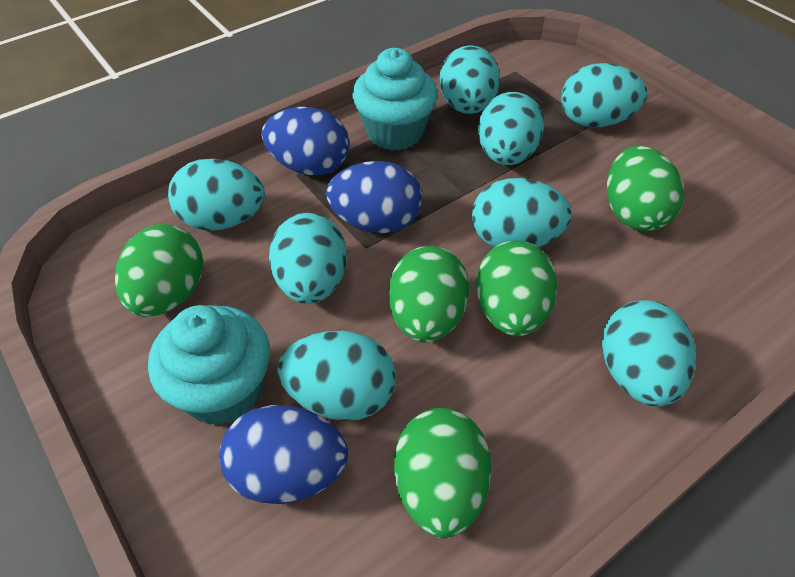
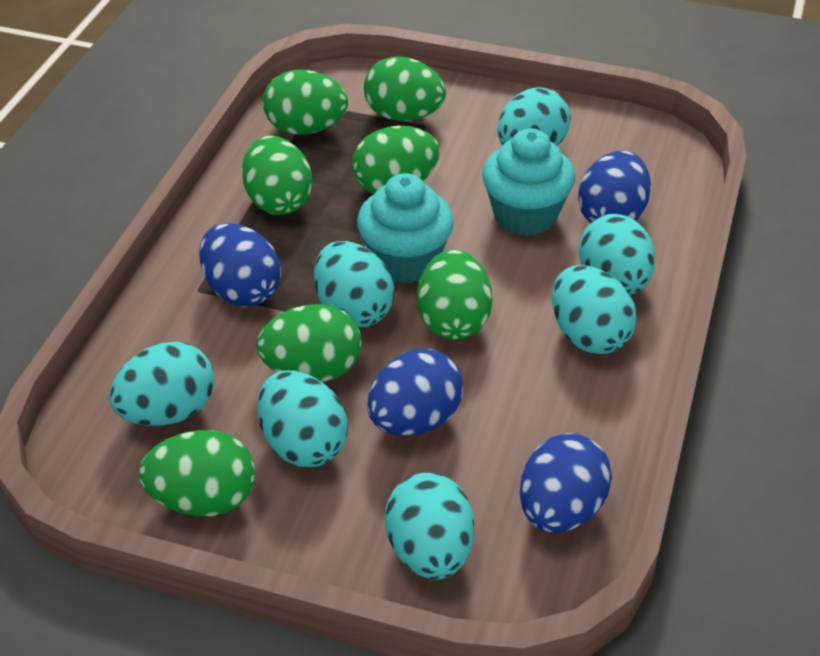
blue egg: [219,405,348,504] [261,107,349,175] [326,161,422,233] = 3 -> [200,223,281,307] [367,349,463,436] [520,433,612,533] [578,151,651,223] = 4
green egg: [115,224,203,317] [389,246,469,343] [394,408,492,538] [476,241,557,336] [607,146,684,231] = 5 -> [139,430,256,516] [242,136,313,215] [256,304,361,382] [263,70,348,135] [352,126,440,194] [364,56,446,121] [417,249,492,340] = 7
turquoise egg: [168,159,265,231] [269,213,347,304] [277,331,395,421] [440,45,500,114] [472,178,572,247] [478,92,544,165] [561,63,647,128] [602,300,696,407] = 8 -> [109,342,214,426] [258,370,348,467] [314,241,394,327] [385,473,474,580] [497,87,571,146] [552,265,637,354] [579,214,655,295] = 7

